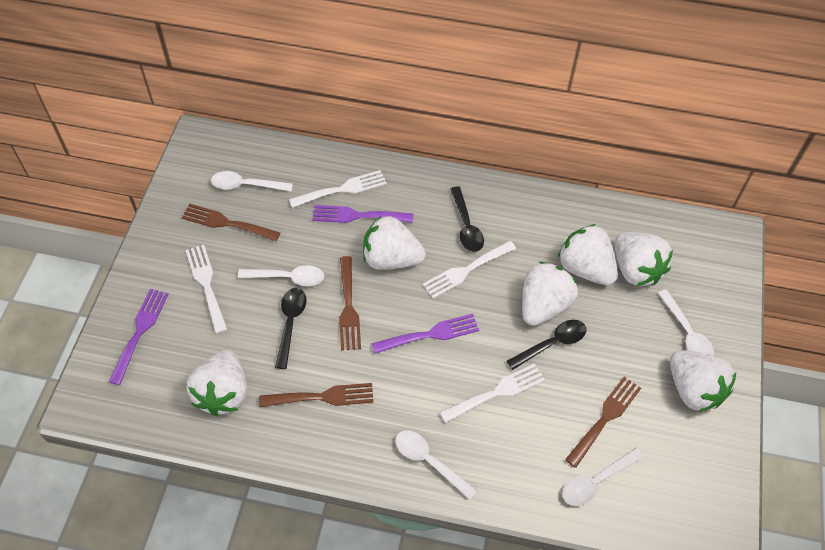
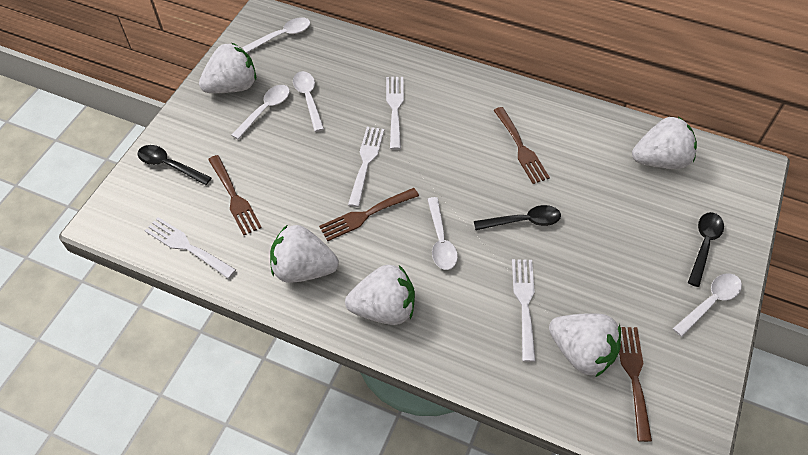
purple fork: [109,289,169,385] [313,205,413,223] [371,314,479,354] = 3 -> none = 0
white strawberry: [187,350,247,416] [363,216,426,270] [522,262,578,326] [558,224,618,285] [615,232,673,286] [670,350,736,412] = 6 -> [199,43,256,93] [270,225,339,283] [345,265,415,325] [549,313,621,377] [632,117,697,169] = 5

